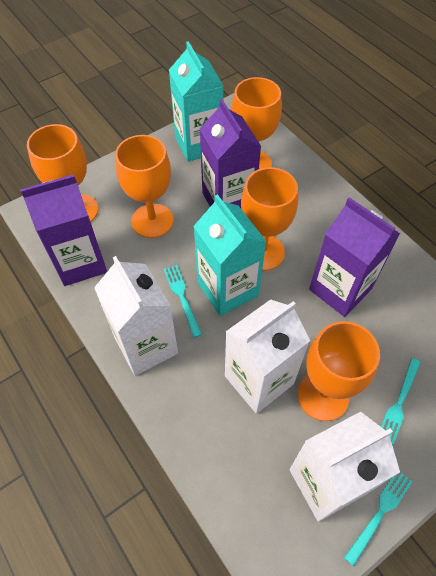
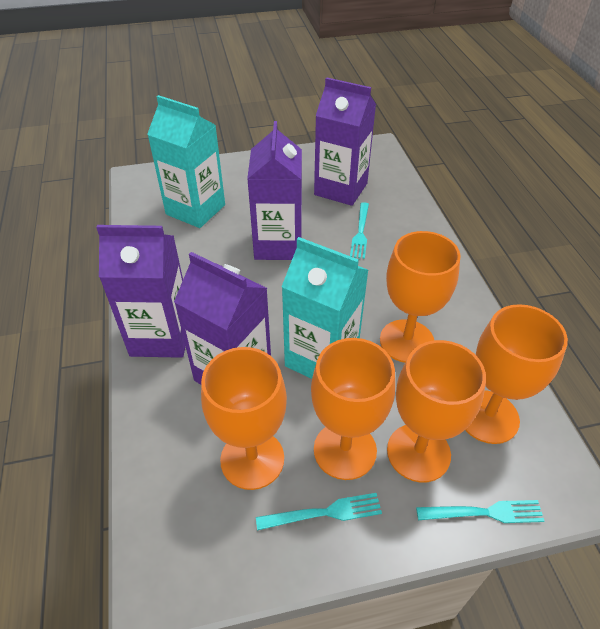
purple carton: [20,174,107,286] [200,99,262,208] [309,197,400,317] = 3 -> [96,225,186,358] [174,252,271,385] [247,121,302,260] [314,77,376,206] = 4
white carton: [94,256,178,376] [225,299,310,414] [289,412,400,522] = 3 -> none = 0

